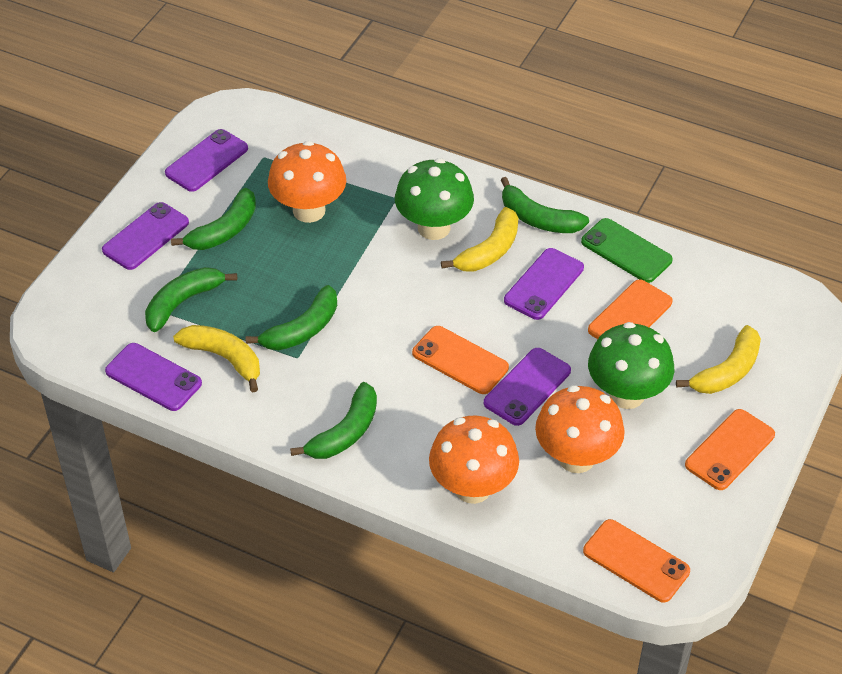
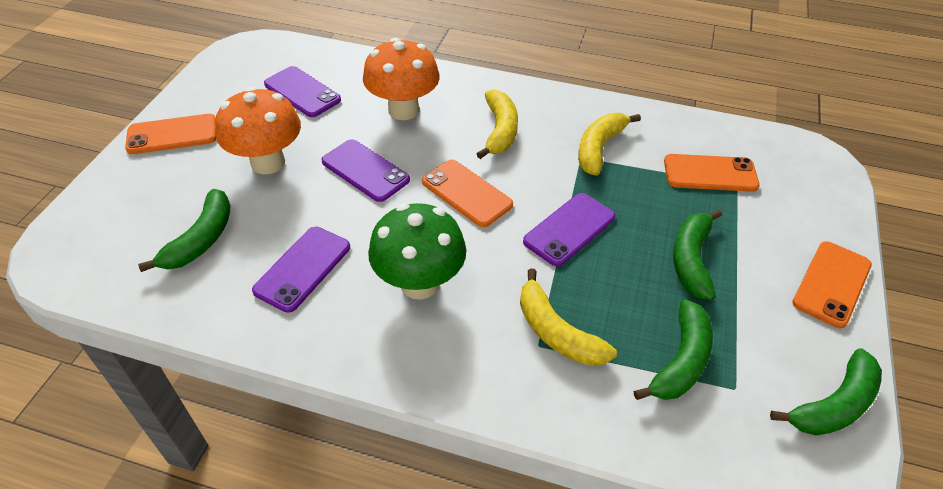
green banana: [145,267,237,332] [171,188,256,250] [246,285,337,350] [290,382,377,459] [501,177,589,233] = 5 -> [138,189,231,272] [634,299,713,400] [673,209,722,300] [770,348,882,435] = 4
green mushroom: [395,158,474,240] [588,322,674,409] = 2 -> [368,203,466,300] = 1
green phone: [581,218,673,283] = 1 -> none = 0
orange mushroom: [268,141,346,223] [429,415,519,504] [535,385,625,473] = 3 -> [215,87,301,174] [363,38,440,120] = 2
purple phone: [102,202,189,270] [105,343,202,411] [165,129,248,192] [484,348,571,426] [504,248,584,320] = 5 -> [252,227,350,313] [264,66,341,117] [321,139,410,202] [523,193,615,267] = 4

